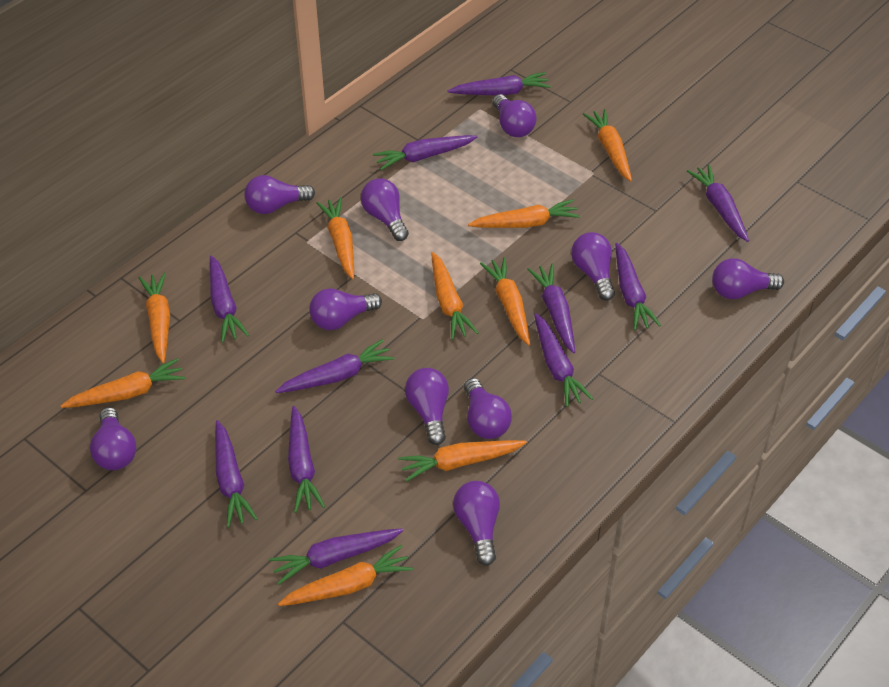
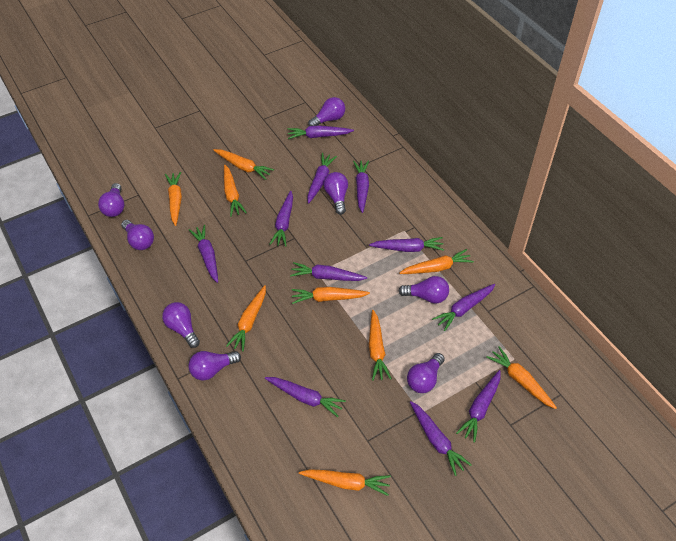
purple light bulb: [90,407,136,470] [244,175,315,214] [309,288,382,330] [361,178,409,241] [405,368,449,445] [453,481,500,566] [464,378,512,439] [493,94,536,137] [571,232,615,301] [712,258,784,299] = 10 -> [98,183,124,217] [121,220,154,250] [162,302,200,348] [188,351,241,381] [308,97,345,126] [324,172,348,215] [398,276,449,304] [407,353,445,393] = 8

